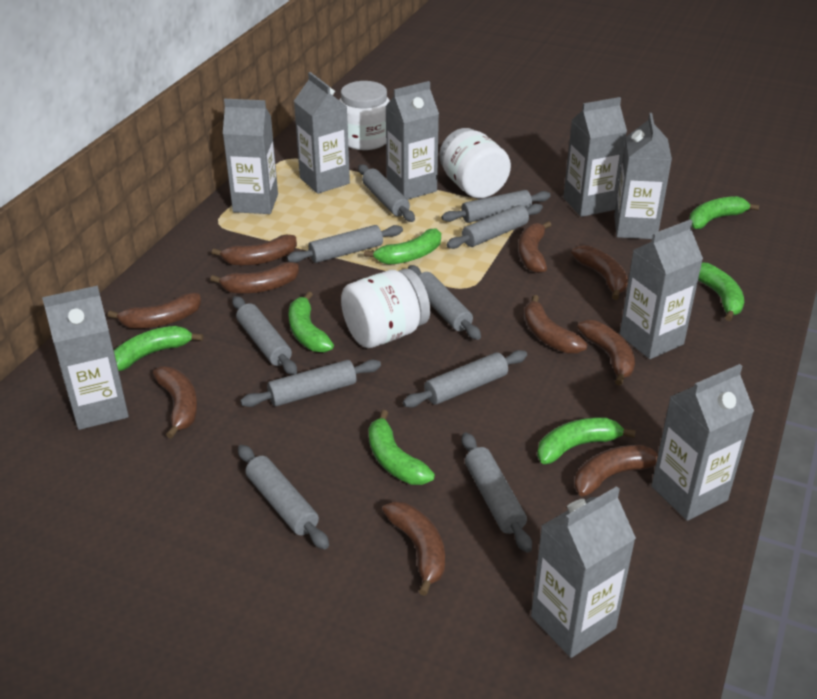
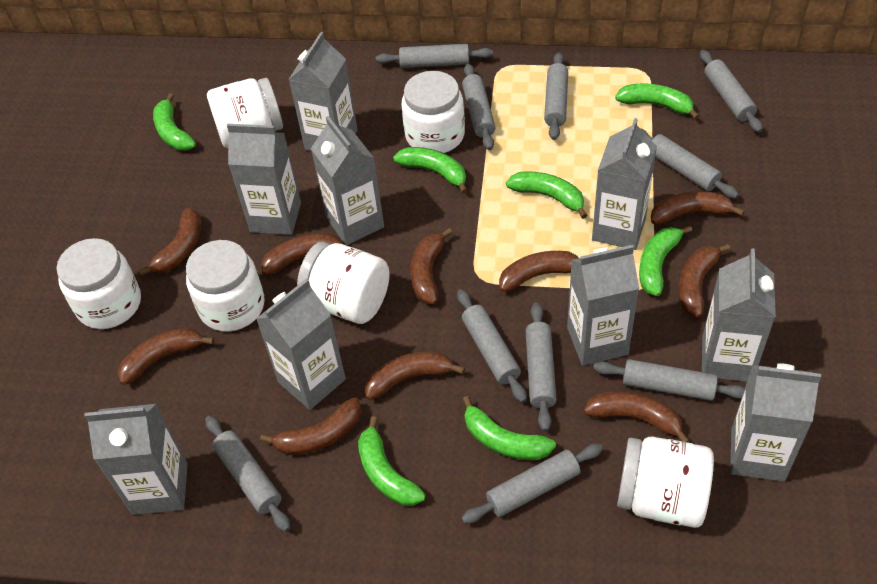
white jar: [339,81,390,150] [341,269,430,348] [439,128,511,199] = 3 -> [57,238,141,329] [186,240,264,332] [207,78,283,148] [297,242,389,324] [401,71,465,153] [617,437,714,528] = 6

